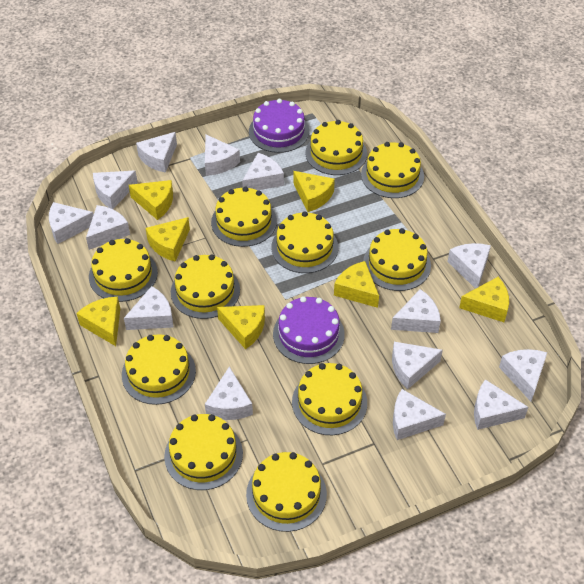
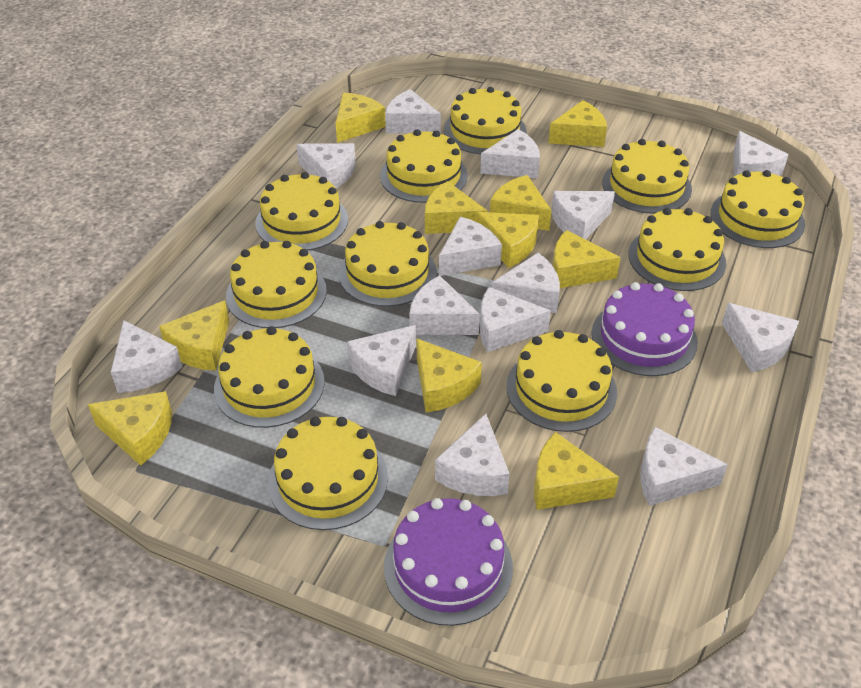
yellow cheese: [77,297,120,346] [129,180,173,220] [145,217,190,262] [217,305,265,349] [293,171,335,212] [334,261,379,308] [459,277,509,322] = 7 -> [88,391,172,466] [159,300,229,371] [336,93,386,143] [416,338,482,413] [425,181,487,234] [476,212,539,268] [490,175,552,231] [534,432,619,510] [548,100,607,147] [553,230,621,288] = 10

